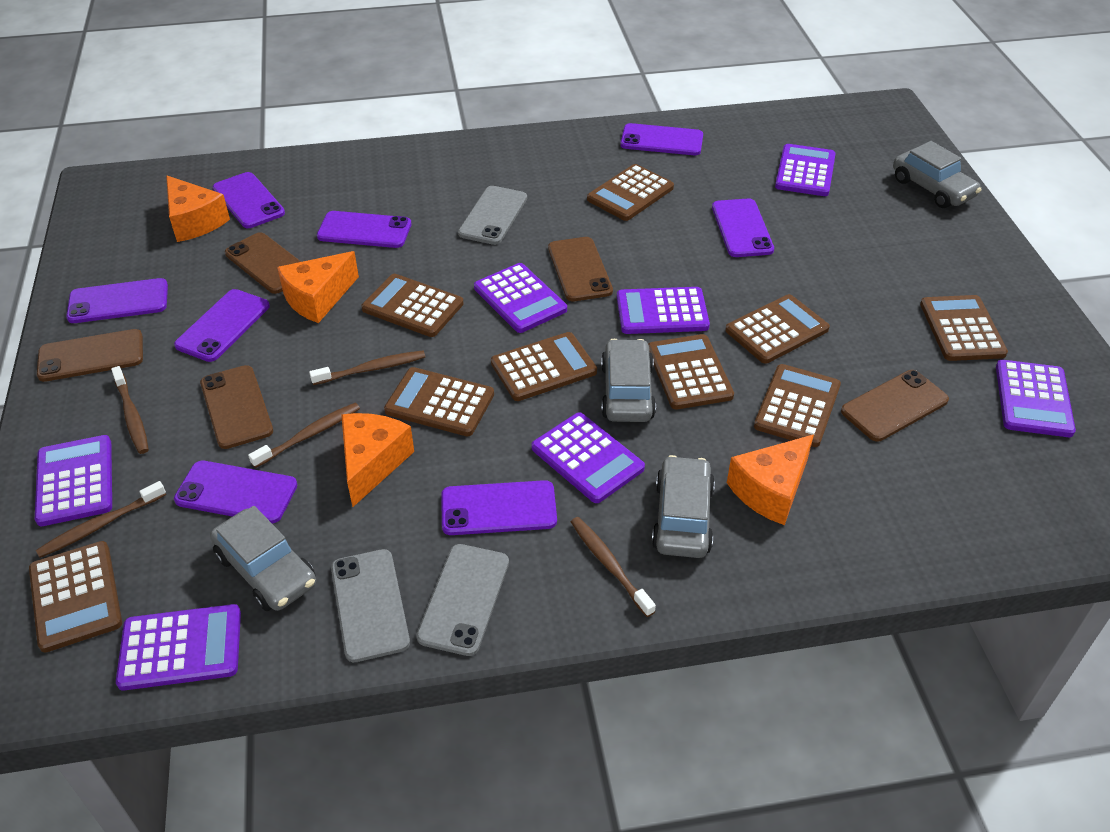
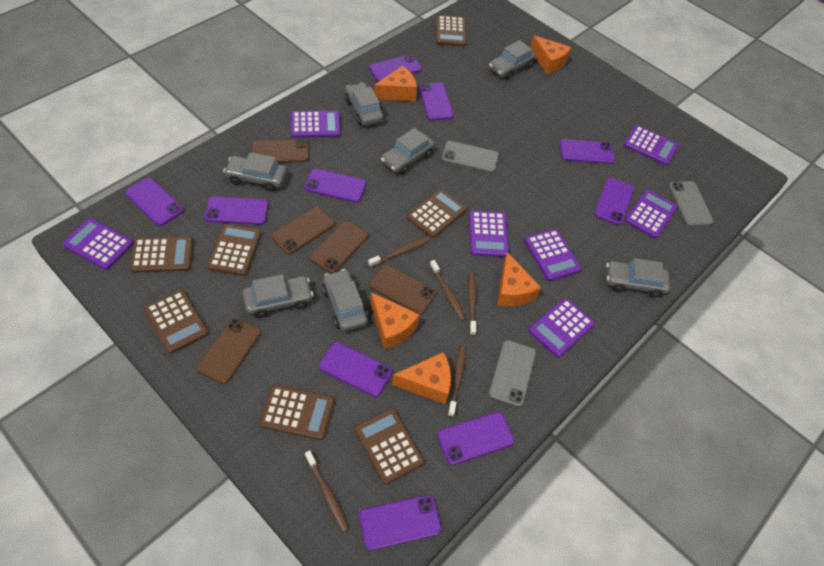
brown calculator: [29,541,122,653] [361,274,464,337] [384,367,494,436] [491,332,597,401] [587,164,674,221] [648,334,734,409] [725,294,830,364] [754,364,841,447] [920,295,1008,361] = 9 -> [129,236,193,273] [144,290,208,354] [207,224,262,276] [260,385,334,440] [354,408,424,485] [407,189,467,238] [436,15,466,47] = 7
grey car: [210,506,316,611] [601,339,656,422] [652,455,715,558] [893,141,981,208] = 4 -> [223,152,287,192] [242,274,313,318] [322,269,368,332] [345,82,384,126] [381,128,435,174] [489,40,536,80] [606,258,670,298] = 7
orange cheese: [166,176,230,242] [277,251,359,323] [341,413,414,507] [727,434,814,525] = 4 -> [371,292,420,350] [374,66,417,101] [392,352,451,404] [497,252,541,307] [530,35,571,74] = 5
purple phone: [66,278,168,323] [174,289,270,362] [174,461,297,524] [213,172,285,228] [317,211,411,248] [441,480,557,535] [620,123,703,155] [712,199,774,257] = 8 -> [125,178,184,226] [204,196,269,225] [305,169,366,203] [319,342,392,397] [359,495,441,550] [369,54,422,82] [419,82,454,121] [437,412,514,465] [560,139,615,164] [594,178,634,225] = 10

